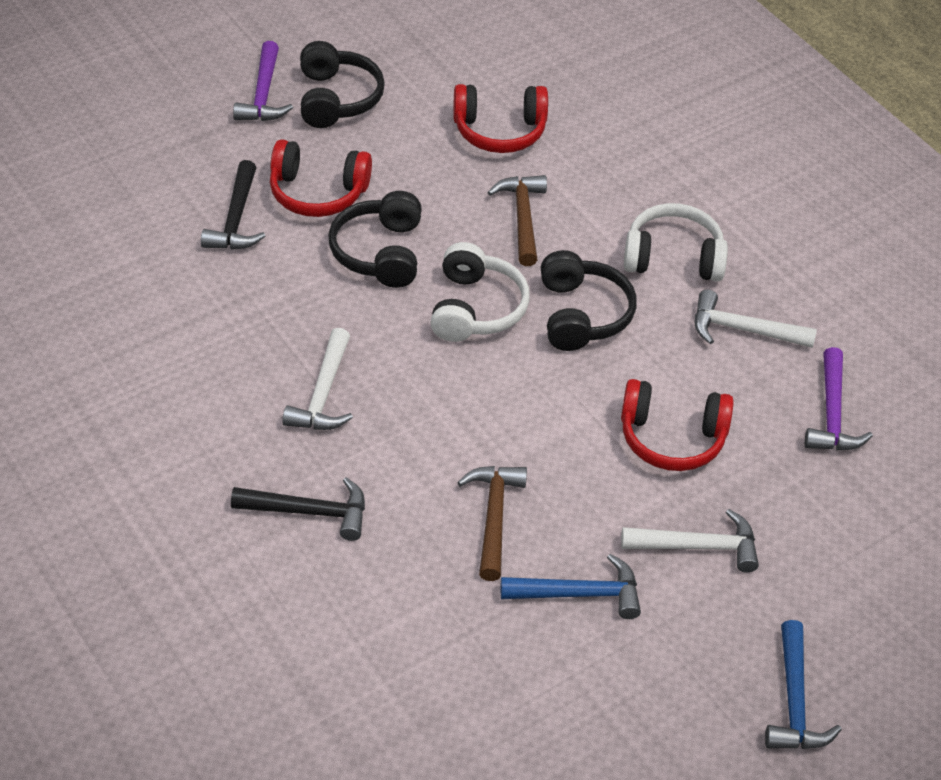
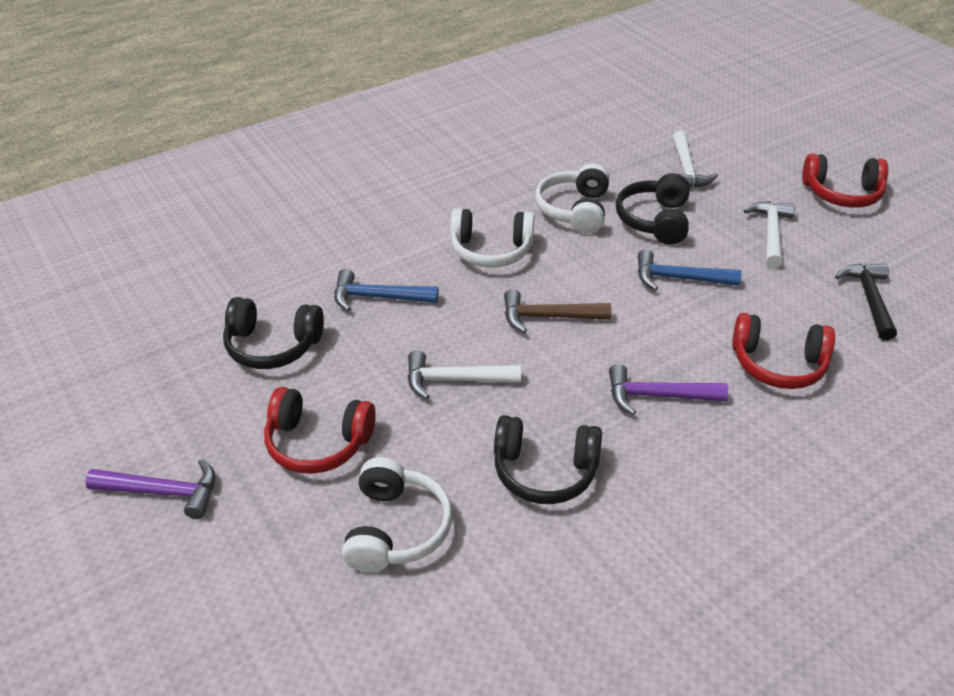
black hammer: [201,160,265,250] [231,477,365,541] = 2 -> [835,263,897,341] = 1
brown hammer: [457,466,527,581] [487,175,547,266] = 2 -> [504,289,611,333] = 1
white headphones: [430,242,530,342] [624,203,728,282] = 2 -> [342,457,452,572] [450,208,535,268] [535,164,609,234] = 3

